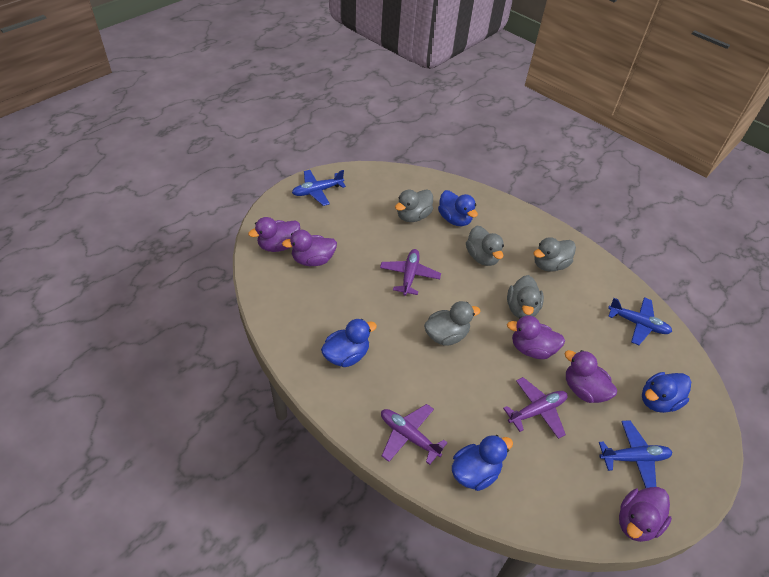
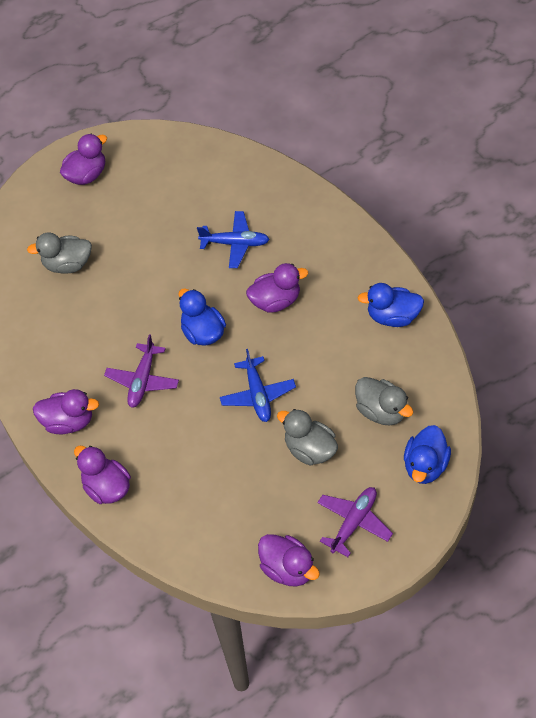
blue duck: [321,319,377,367] [438,190,478,226] [452,435,513,491] [642,372,691,413] = 4 -> [178,288,226,346] [358,283,424,327] [404,425,451,484] = 3
blue plane: [292,170,346,206] [599,420,672,488] [608,297,672,345] = 3 -> [197,211,270,268] [220,349,296,422] = 2
grey duck: [395,189,433,222] [424,301,480,346] [466,226,504,266] [507,275,544,318] [533,237,576,272] = 5 -> [27,232,92,274] [277,409,338,465] [355,377,413,425] = 3
purple plane: [380,249,441,296] [381,404,448,465] [503,377,568,439] = 3 -> [104,334,179,408] [317,487,393,557] = 2

